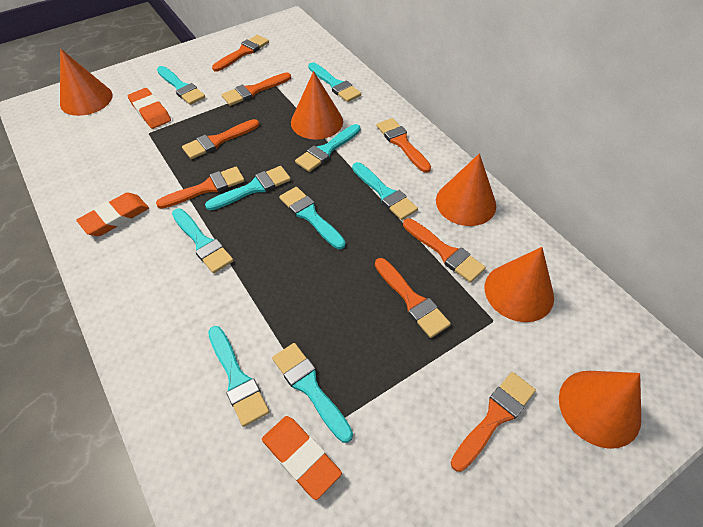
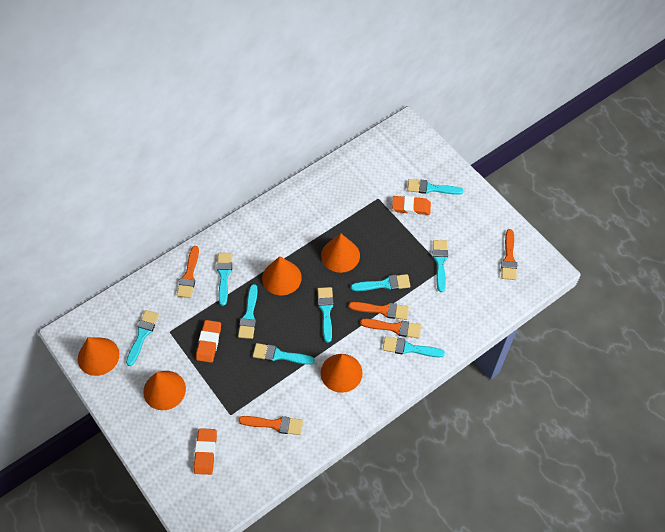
orange brush: [156,167,245,209] [182,119,259,159] [212,35,269,71] [221,72,291,106] [375,258,451,338] [376,118,431,173] [403,218,486,283] [451,372,536,472] = 8 -> [177,246,199,298] [238,416,303,435] [348,302,409,320] [360,319,421,338] [501,229,517,280] = 5

